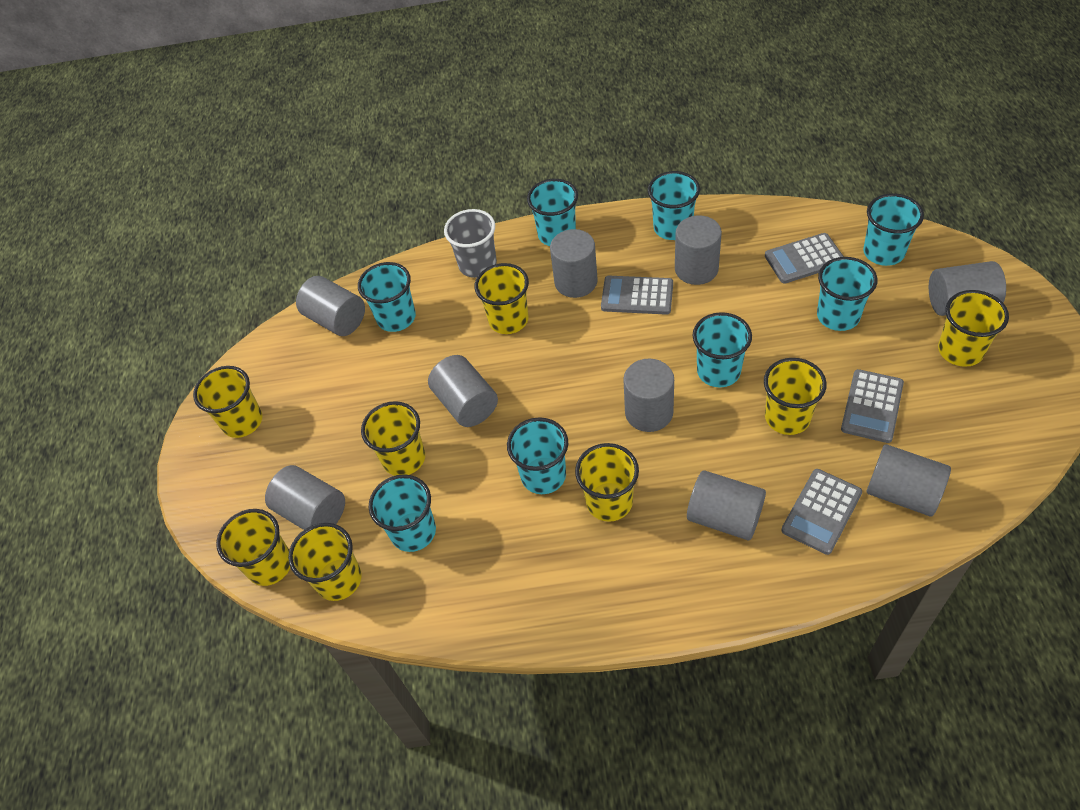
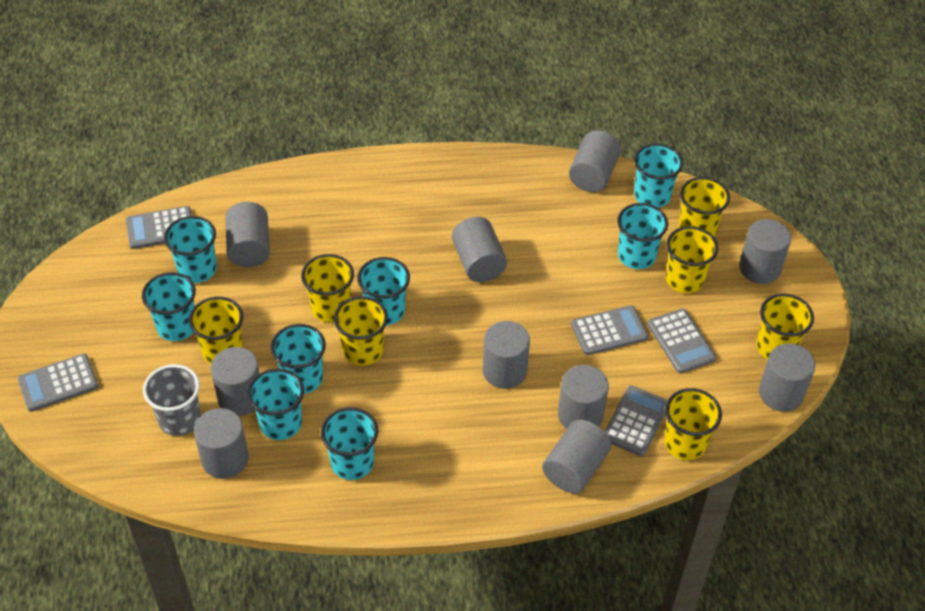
grey calculator: [601,276,673,315] [765,233,844,284] [781,469,862,555] [841,369,904,443] = 4 -> [18,354,98,412] [126,206,192,249] [571,305,648,355] [604,385,667,456] [648,309,716,373] = 5
grey cylinder: [265,465,345,530] [296,276,365,336] [428,355,498,427] [550,229,598,298] [623,359,674,432] [675,215,722,285] [687,470,766,540] [867,444,951,516] [929,261,1006,316] = 9 -> [194,408,249,479] [211,347,260,416] [225,202,270,267] [452,217,507,282] [483,321,530,389] [542,420,611,494] [558,365,609,429] [569,130,621,192] [739,219,791,284] [759,343,815,412] = 10
yellow cup: [193,366,263,438] [216,509,290,586] [288,523,362,601] [361,401,425,476] [475,263,529,334] [575,443,639,522] [764,358,827,435] [938,290,1009,367] = 8 -> [189,297,243,364] [301,254,354,322] [334,296,388,366] [664,388,722,460] [666,226,718,293] [679,177,730,236] [756,294,814,359] = 7

